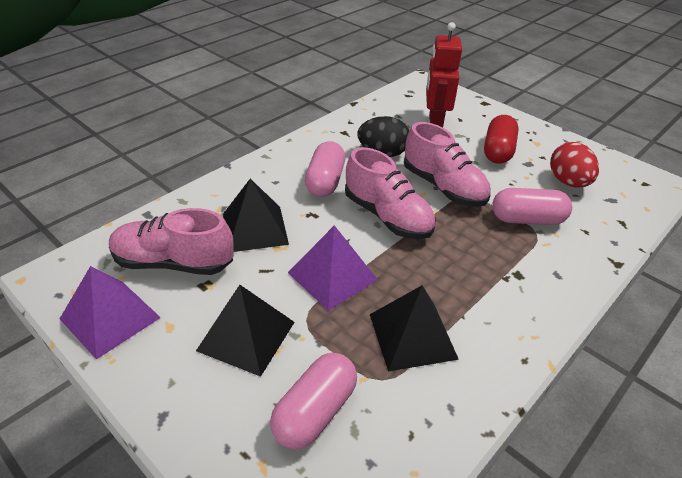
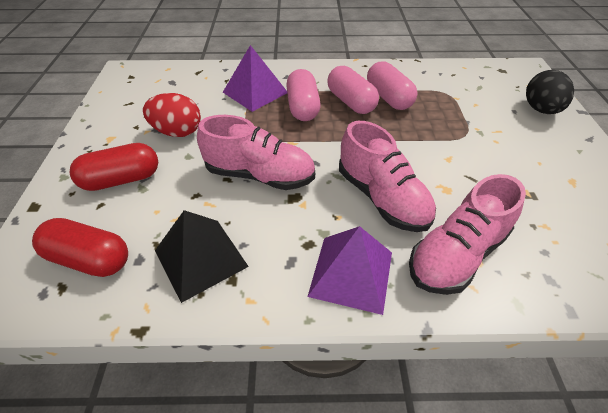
black pyramid: [196,285,295,377] [223,179,289,252] [370,285,459,371] = 3 -> [155,210,249,303] = 1
red capsule: [484,115,519,164] = 1 -> [32,218,128,277] [70,143,158,191] = 2
red robot: [426,22,462,127] = 1 -> none = 0

